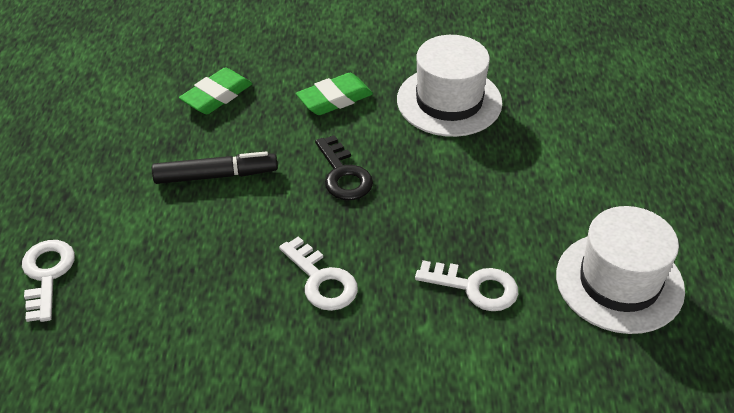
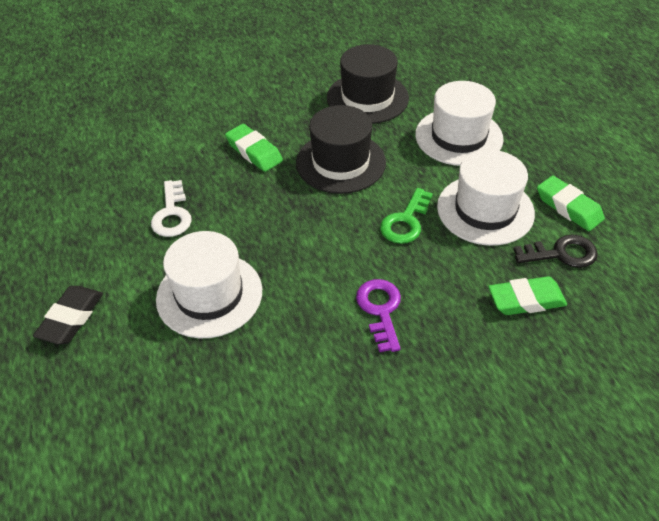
black eraser: none = 0 -> [33,286,103,345] = 1
black hat: none = 0 -> [296,105,386,194] [327,44,409,124] = 2
black marker: [152,151,278,184] = 1 -> none = 0
green eraser: [179,67,252,114] [296,73,373,115] = 2 -> [225,124,283,172] [488,276,567,315] [537,176,605,231] = 3
green key: none = 0 -> [380,188,433,244] = 1
purple key: none = 0 -> [356,279,401,352] = 1
white hat: [397,35,503,137] [556,206,685,334] = 2 -> [156,231,262,338] [415,81,504,166] [437,150,535,246] = 3
white key: [22,240,75,322] [279,236,358,311] [415,260,518,311] = 3 -> [151,180,192,237] = 1

